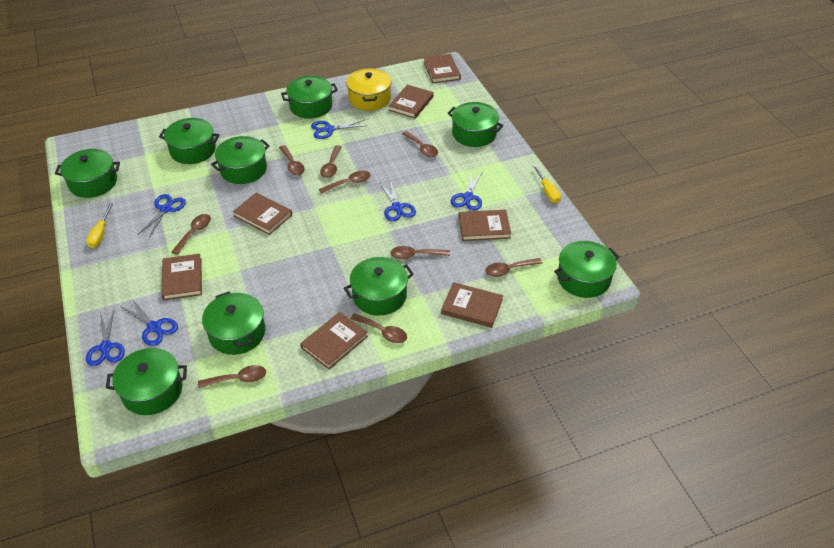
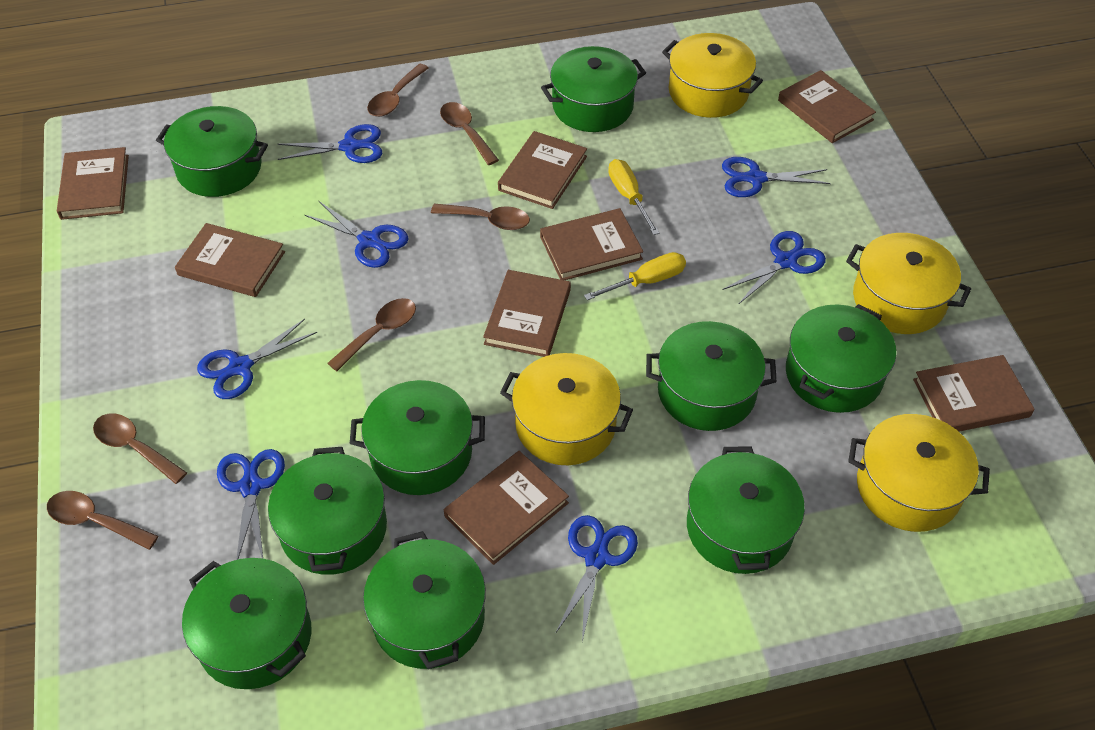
blue scissors: [86,310,125,366] [120,299,178,346] [139,194,186,238] [311,120,364,139] [379,182,416,221] [451,171,482,210] = 6 -> [197,319,317,399] [217,449,285,560] [277,124,382,163] [305,201,409,268] [555,515,638,642] [722,157,831,197] [723,231,826,305] = 7
brown book: [161,254,202,300] [233,193,292,235] [300,312,368,370] [389,85,434,119] [423,54,461,83] [441,282,503,328] [458,210,511,241] = 7 -> [57,147,129,220] [175,223,285,297] [444,451,569,565] [483,270,571,357] [498,131,587,209] [540,208,643,280] [778,70,876,143] [913,355,1035,432] = 8
brown spoon: [171,214,211,255] [198,365,266,388] [279,145,305,175] [319,171,370,194] [320,145,342,178] [350,313,407,343] [391,246,450,259] [402,131,438,157] [485,258,543,277] = 9 -> [47,491,158,550] [93,413,187,484] [327,298,416,371] [367,63,429,117] [431,204,530,230] [440,102,499,165] = 6
yellow pot: [346,68,392,111] = 1 -> [500,353,633,465] [662,33,763,118] [846,233,971,334] [848,414,990,532] = 4

